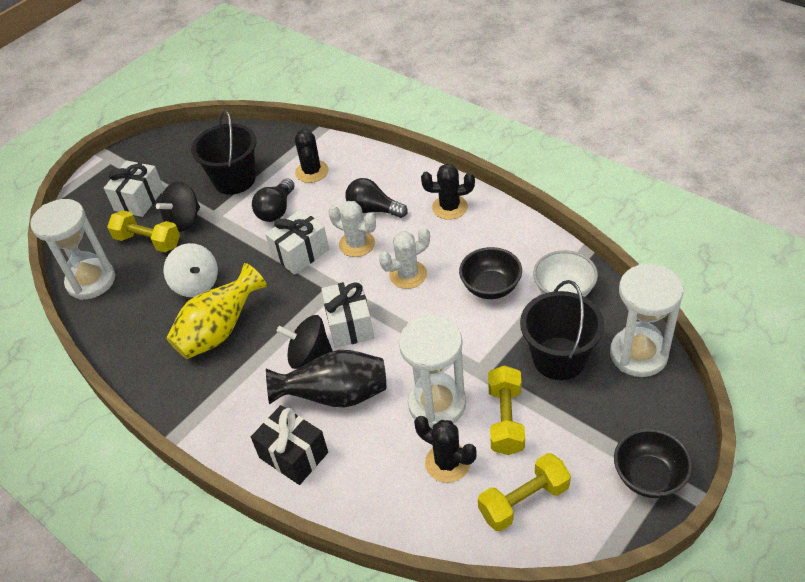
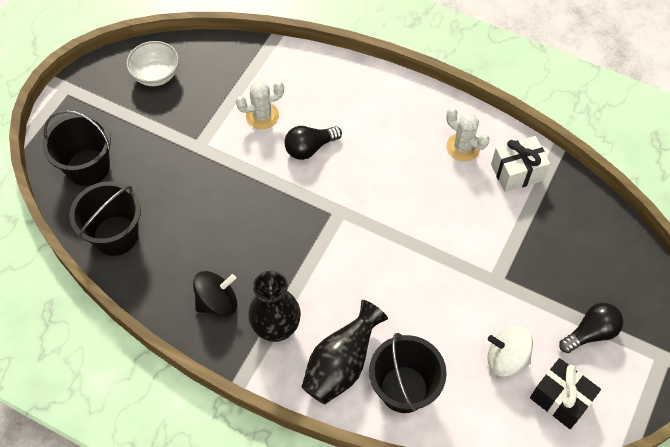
black bowl: [459,247,522,299] [614,428,692,498] = 2 -> none = 0
black bucket: [191,109,257,195] [520,280,604,380] = 2 -> [42,110,111,186] [69,182,141,256] [369,333,447,413] = 3
black cactus: [295,127,329,183] [414,416,477,483] [421,164,475,220] = 3 -> none = 0
black spinning top: [156,181,200,232] [276,315,333,369] = 2 -> [193,271,237,316] = 1
black vase: [266,350,386,408] = 1 -> [248,271,301,342] [302,300,388,404] = 2
white gift: [104,160,164,217] [265,209,329,275] [321,279,374,348] = 3 -> [491,136,550,192] = 1
white hourglass: [30,199,116,300] [399,315,466,429] [610,264,684,377] = 3 -> none = 0
yellow dumbbell: [107,210,180,252] [478,453,571,531] [488,365,525,455] = 3 -> none = 0
yellow vase: [166,263,267,359] = 1 -> none = 0

